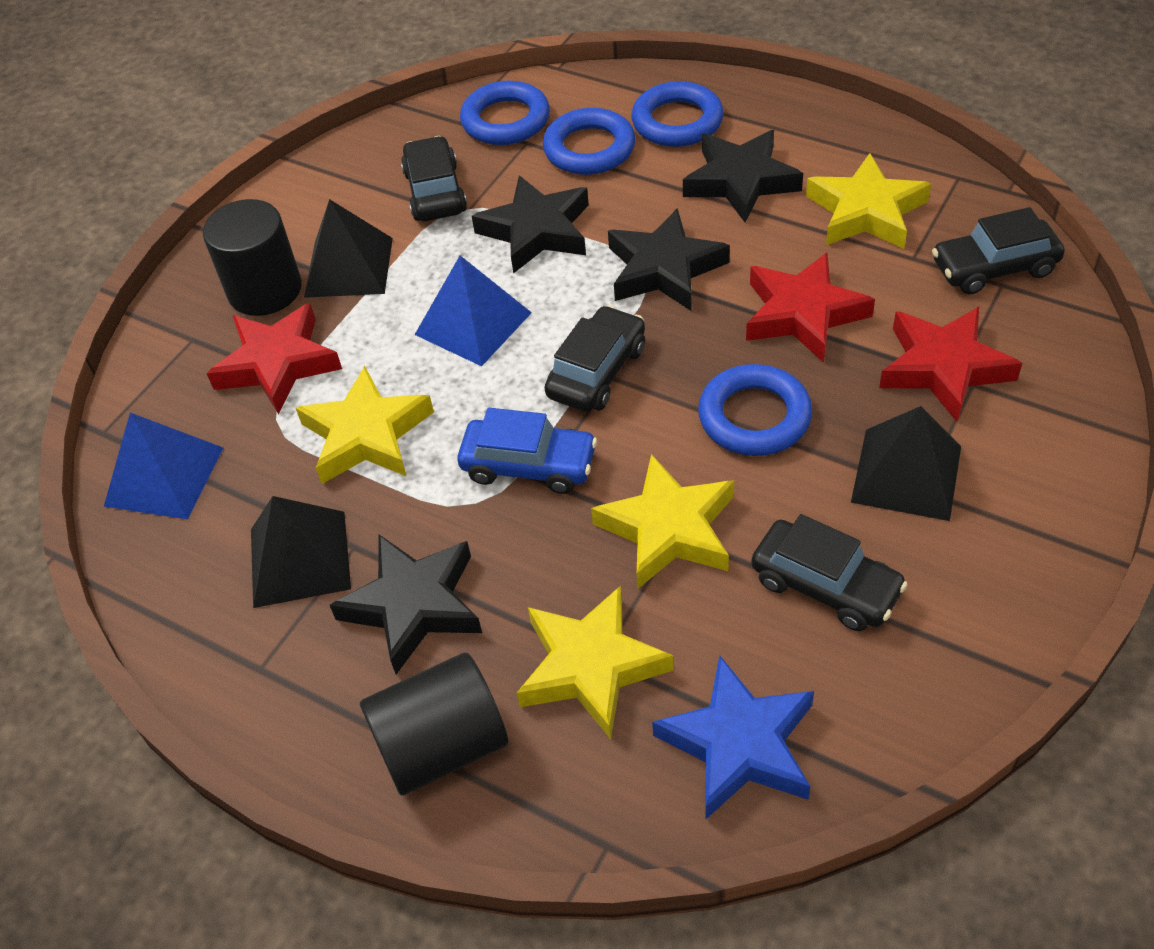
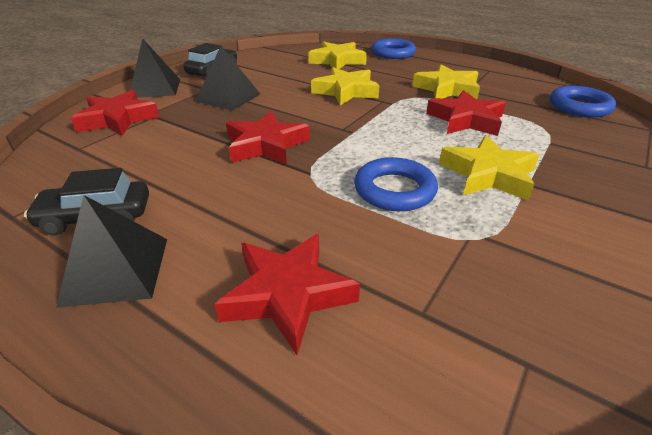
black car: [401,136,467,221] [544,305,645,412] [751,514,908,631] [932,207,1065,294] = 4 -> [24,168,149,236] [183,43,237,77] = 2
black cylinder: [203,199,302,316] [360,652,508,796] = 2 -> none = 0
black star: [330,534,482,674] [472,175,589,274] [608,208,730,311] [683,130,803,223] = 4 -> none = 0
blue car: [457,408,597,494] = 1 -> none = 0
blue pyramid: [104,413,223,519] [415,256,532,366] = 2 -> none = 0
blue ring: [460,81,550,145] [543,108,636,175] [631,81,724,147] [698,364,812,456] = 4 -> [354,157,438,211] [371,38,416,59] [550,86,617,117] = 3
blue star: [652,655,814,820] = 1 -> none = 0
red star: [206,303,342,414] [746,253,875,363] [879,307,1022,422] = 3 -> [71,90,159,136] [214,234,360,355] [226,111,310,165] [426,90,506,136] = 4

